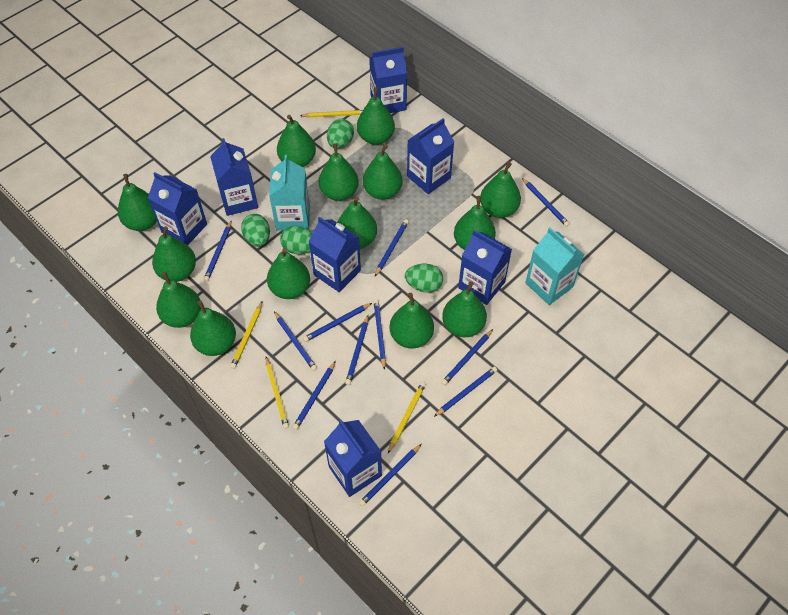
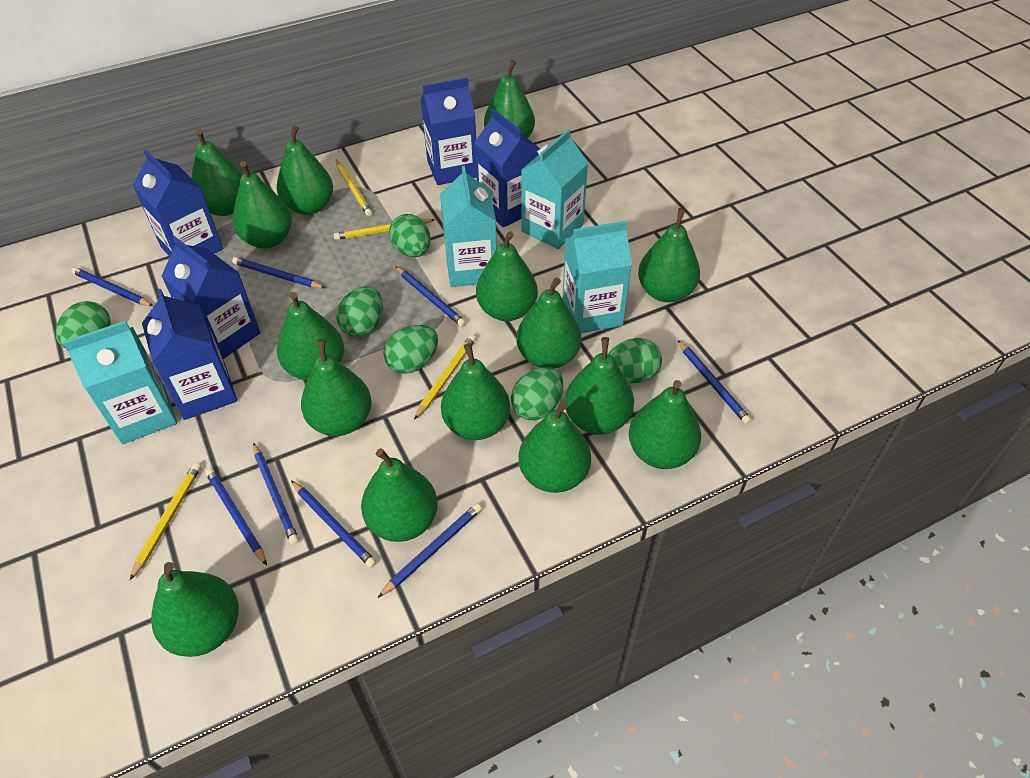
blue carton: [148,172,207,245] [210,138,258,216] [309,217,361,292] [324,420,382,497] [369,47,407,113] [407,118,454,194] [458,230,512,305] = 7 -> [133,150,223,256] [142,289,237,420] [161,236,260,359] [421,78,477,185] [474,109,540,227] = 5
blue pencil: [204,221,231,282] [274,312,317,371] [293,361,336,430] [303,303,372,342] [345,315,368,385] [359,444,422,506] [373,299,386,370] [375,220,409,276] [434,367,497,417] [441,329,493,385] [522,178,570,227] = 11 -> [71,267,153,306] [205,468,267,565] [232,257,325,288] [253,443,299,545] [291,480,376,568] [378,503,482,598] [395,266,466,327] [678,340,751,424] = 8
green egg: [241,214,270,247] [280,226,313,254] [327,119,354,149] [405,264,443,293] = 4 -> [55,301,111,348] [336,286,383,337] [383,325,438,374] [389,214,431,257] [511,367,563,420] [608,338,662,383] = 6
green pear: [118,174,157,231] [152,226,196,282] [156,272,201,328] [190,300,236,356] [267,248,310,299] [277,115,316,167] [319,143,359,201] [337,197,377,249] [357,87,395,145] [363,144,403,200] [390,293,434,348] [442,281,487,337] [454,196,496,250] [480,162,521,218] = 14 -> [151,562,239,657] [192,129,243,216] [233,161,292,248] [277,125,333,215] [277,292,344,380] [301,339,372,436] [361,448,438,542] [441,343,510,440] [476,231,538,321] [484,60,535,138] [516,278,581,369] [518,401,591,493] [565,337,634,435] [629,380,701,469] [638,208,700,302] = 15
turquoise carton: [269,155,310,230] [525,227,585,305] = 2 -> [63,320,177,444] [440,166,497,287] [521,129,588,249] [562,221,632,333] = 4

